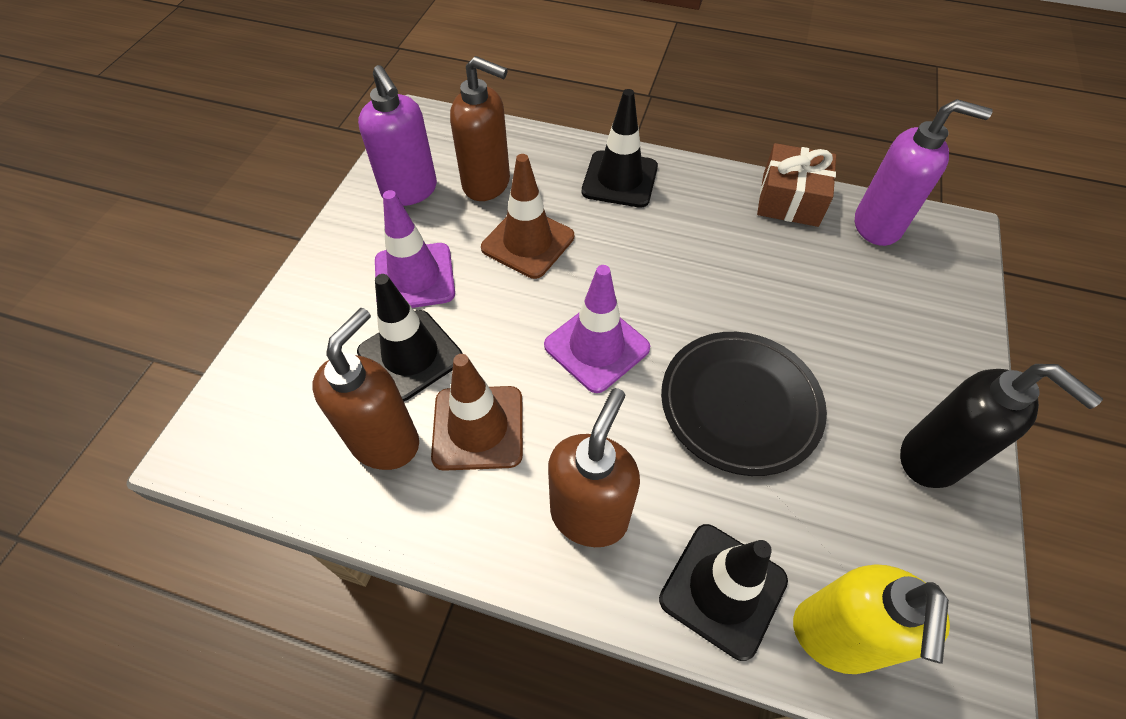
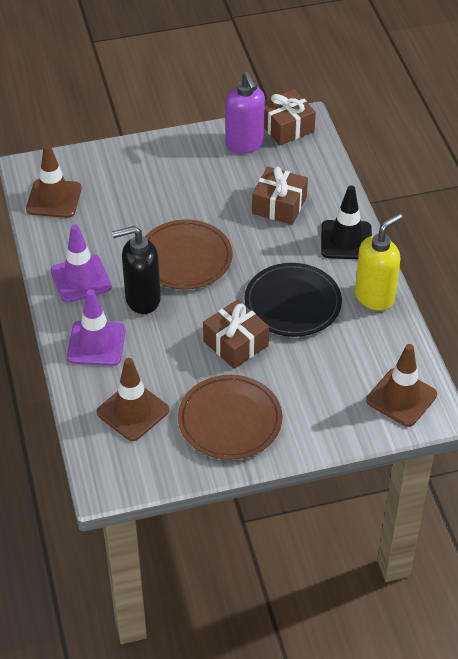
black traffic cone: [357,274,463,401] [582,89,658,208] [659,524,788,661] = 3 -> [321,185,372,259] = 1
brown gift: [757,143,836,227] = 1 -> [203,299,269,369] [252,167,308,225] [264,89,316,145] = 3
brown plate: none = 0 -> [145,220,232,289] [178,375,282,460] = 2
brown soap dispenser: [312,308,419,470] [450,56,510,201] [548,388,640,547] = 3 -> none = 0
brown traffic cone: [431,354,523,471] [481,154,574,279] = 2 -> [26,144,82,218] [97,358,169,441] [366,344,437,427] = 3
purple soap dispenser: [358,65,437,206] [855,99,993,246] = 2 -> [225,72,265,154] = 1

